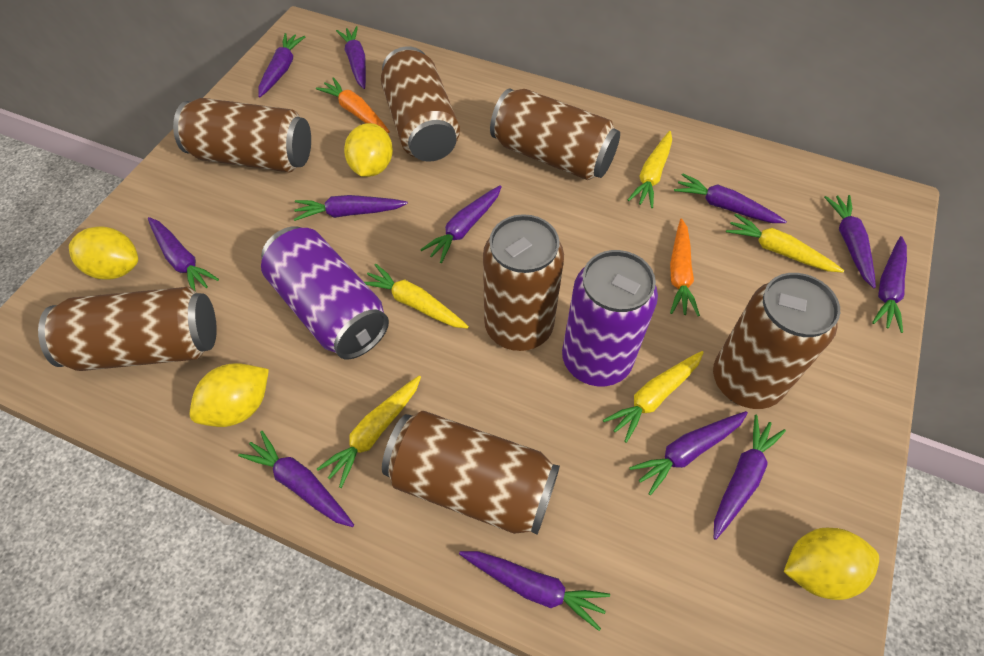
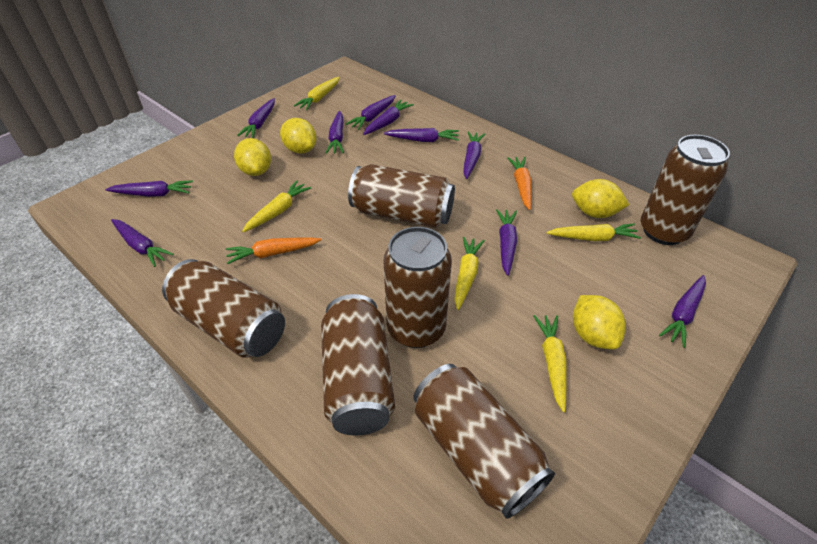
brown can: [38,287,217,371] [173,98,311,173] [381,46,460,162] [382,411,560,535] [483,214,564,351] [490,89,620,180] [713,273,840,409] = 7 -> [162,259,285,358] [321,294,395,435] [348,164,455,228] [384,227,452,348] [413,364,555,519] [641,135,730,245] = 6
purple can: [261,226,389,359] [562,250,658,386] = 2 -> none = 0
purple carrot: [148,217,219,291] [238,431,354,527] [258,33,305,98] [294,195,408,221] [336,26,366,89] [420,185,502,263] [459,551,610,631] [629,411,748,495] [674,174,787,223] [714,415,786,540] [824,195,876,288] [872,236,907,333] = 12 -> [105,180,193,197] [111,219,174,267] [237,98,275,138] [326,111,344,154] [346,95,396,130] [363,99,414,135] [384,128,459,142] [463,132,485,179] [496,209,517,276] [659,275,706,348] = 10

